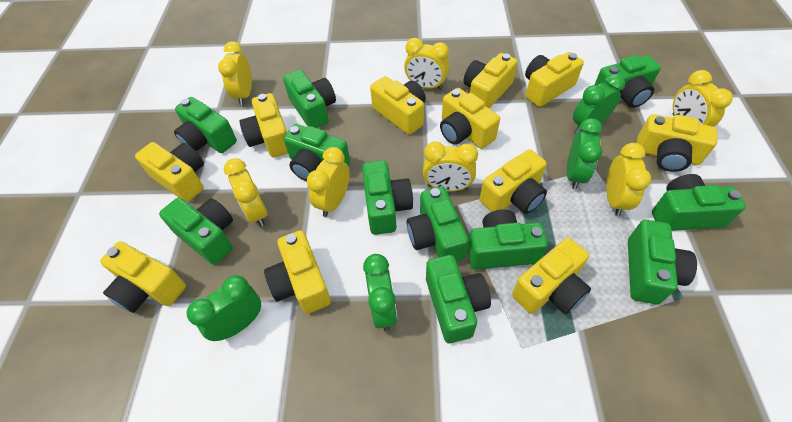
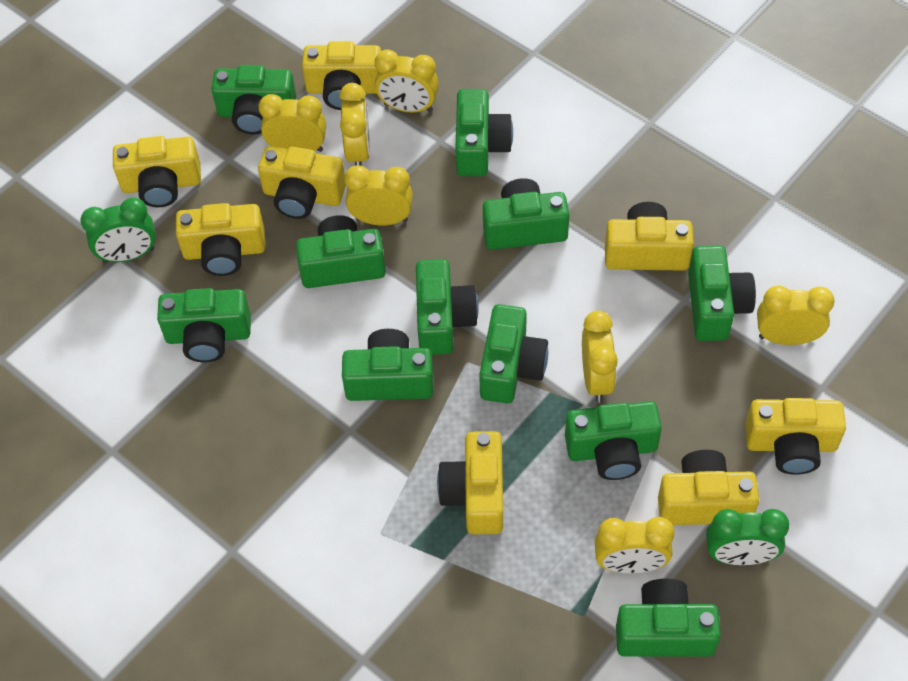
green clock: [187,275,261,341] [363,254,397,331] [567,118,602,189] [573,74,625,133] = 4 -> [81,198,156,262] [706,509,789,565] = 2
yellow camera: [100,241,186,313] [135,142,204,202] [240,93,288,158] [264,230,331,314] [370,76,426,135] [440,88,500,149] [464,53,518,108] [480,149,547,214] [512,238,591,314] [525,52,584,107] [637,114,717,172] = 11 -> [113,136,201,207] [176,203,265,276] [258,146,346,219] [302,41,381,110] [437,431,503,534] [605,202,694,271] [658,450,759,525] [745,398,846,475] = 8

